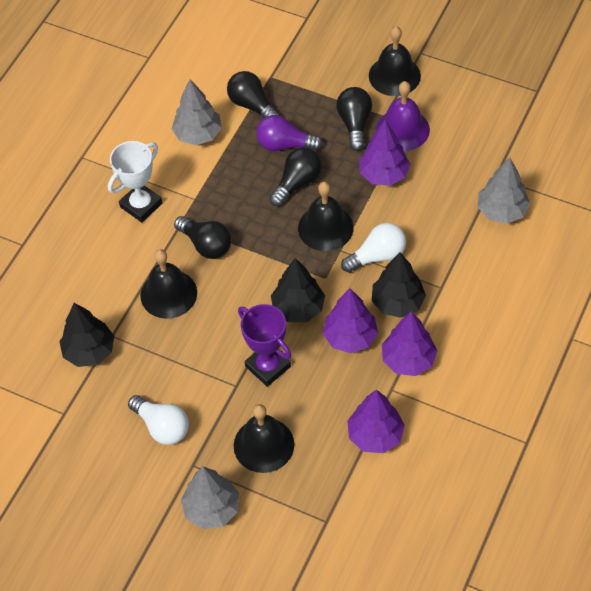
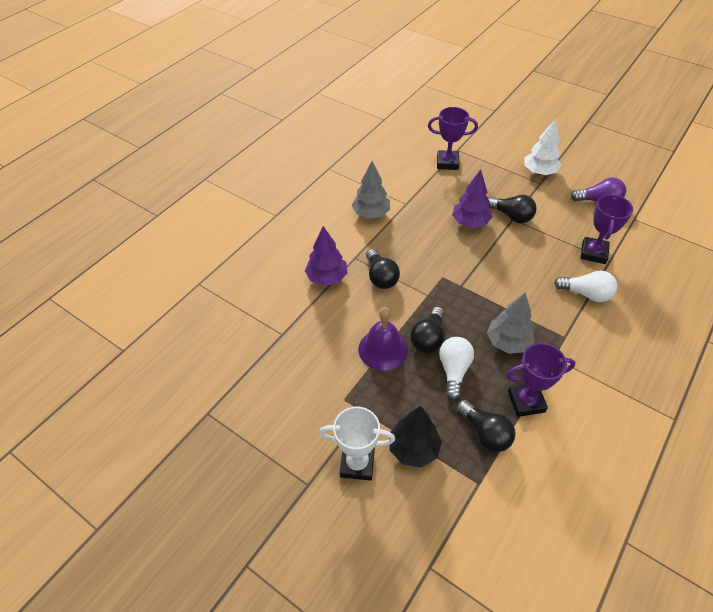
black bell: [141,249,197,319] [234,404,294,473] [298,182,354,251] [369,26,421,96] = 4 -> none = 0
black tree: [59,303,114,367] [271,258,325,322] [372,252,426,318] = 3 -> [389,406,442,467] = 1
grey tree: [172,79,222,145] [181,467,239,529] [478,157,530,224] = 3 -> [352,161,390,218] [487,292,535,354] = 2
purple tree: [323,288,378,353] [347,389,405,453] [359,120,410,186] [382,311,438,376] = 4 -> [305,226,348,286] [452,169,492,228] = 2
purple trophy: [238,304,291,387] = 1 -> [428,107,478,170] [506,343,576,417] [581,194,633,264] = 3
white tree: none = 0 -> [524,119,561,175] = 1

